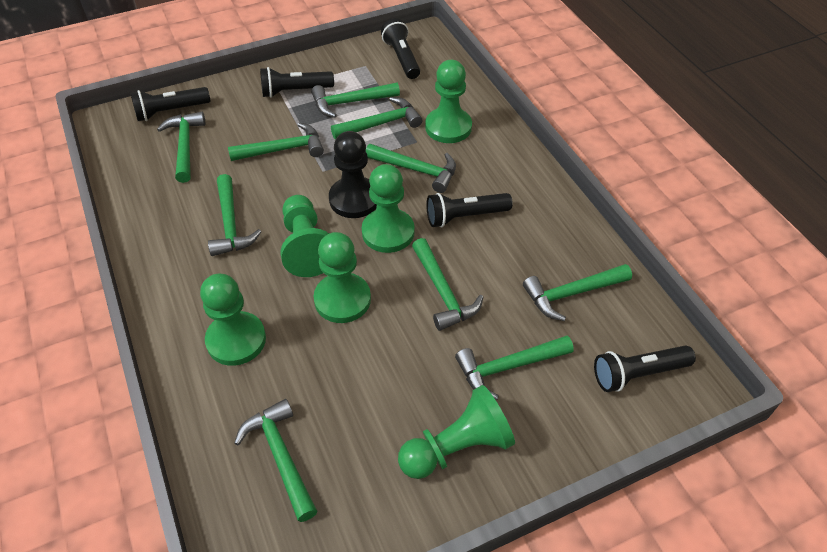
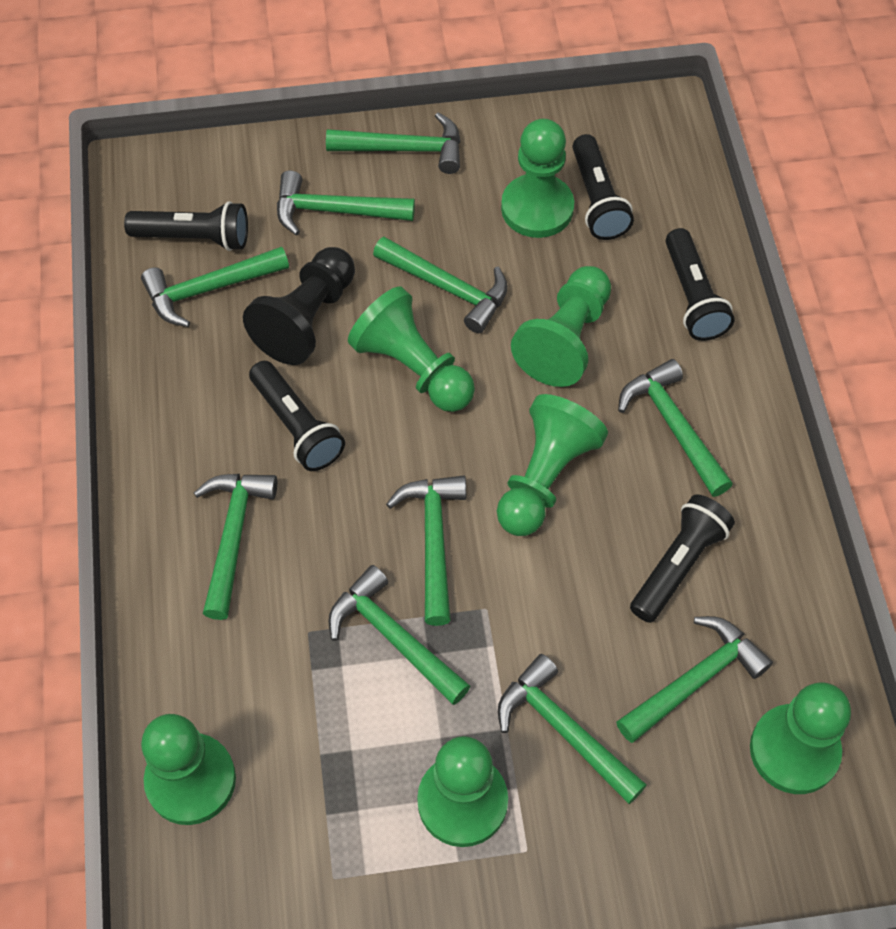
green pawn: [200,274,266,366] [280,195,329,277] [314,232,371,323] [362,164,415,253] [398,385,515,479] [425,60,472,143] = 6 -> [141,714,236,825] [348,286,475,412] [417,736,508,847] [497,394,608,536] [501,119,574,238] [511,266,611,387] [750,682,851,794] = 7

